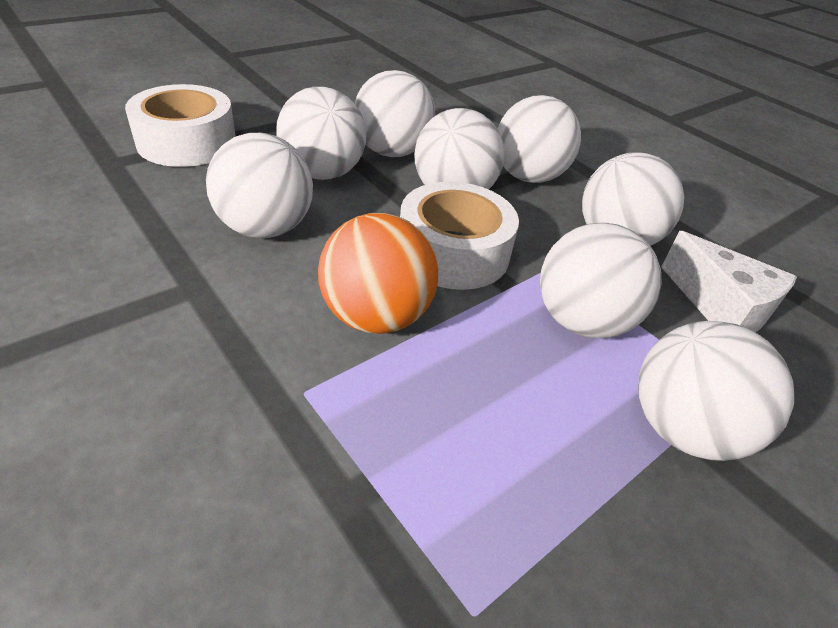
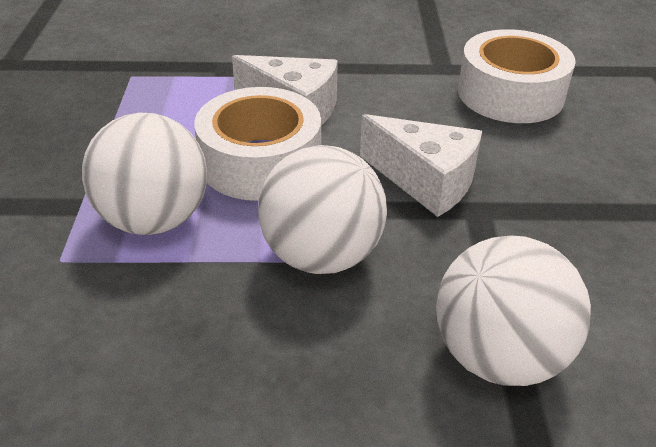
orange ball: [318,213,439,334] = 1 -> none = 0
white ball: [206,133,313,238] [276,87,366,180] [355,70,435,157] [414,108,504,189] [498,95,581,183] [540,223,662,338] [582,153,685,246] [638,321,794,461] = 8 -> [82,113,207,235] [258,145,387,274] [436,235,591,386] = 3
white cheese: [661,231,797,333] = 1 -> [232,55,338,126] [360,114,482,217] = 2

